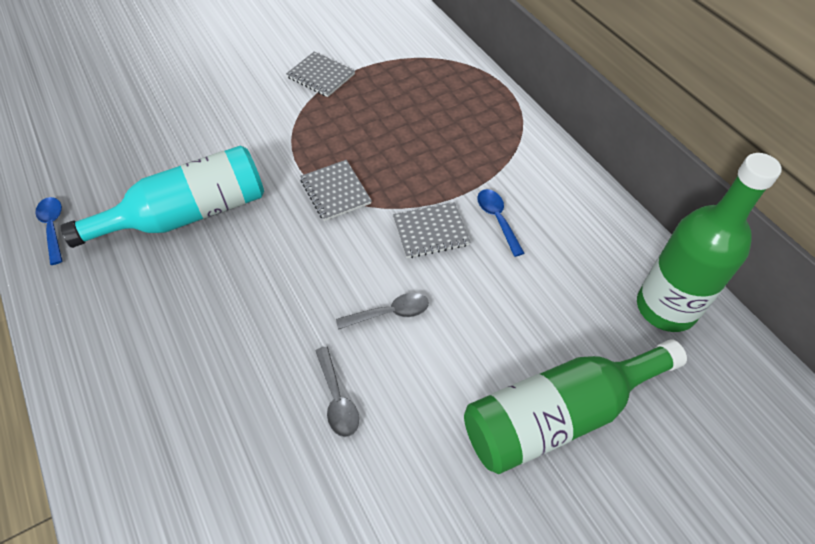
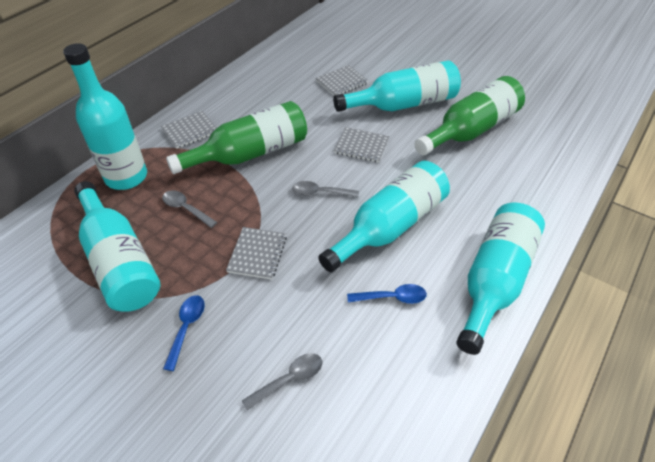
grey notebook: [286,51,355,97] [300,160,372,221] [393,202,471,258] = 3 -> [161,111,217,149] [226,227,287,280] [316,65,369,96] [334,127,389,163] = 4
grey spoon: [316,346,359,437] [336,293,429,330] = 2 -> [162,190,217,228] [242,353,322,410] [292,181,359,197] = 3
turquoise bottle: [60,145,264,248] = 1 -> [63,43,147,190] [74,181,160,312] [318,161,450,272] [333,60,461,112] [456,203,545,355] = 5

